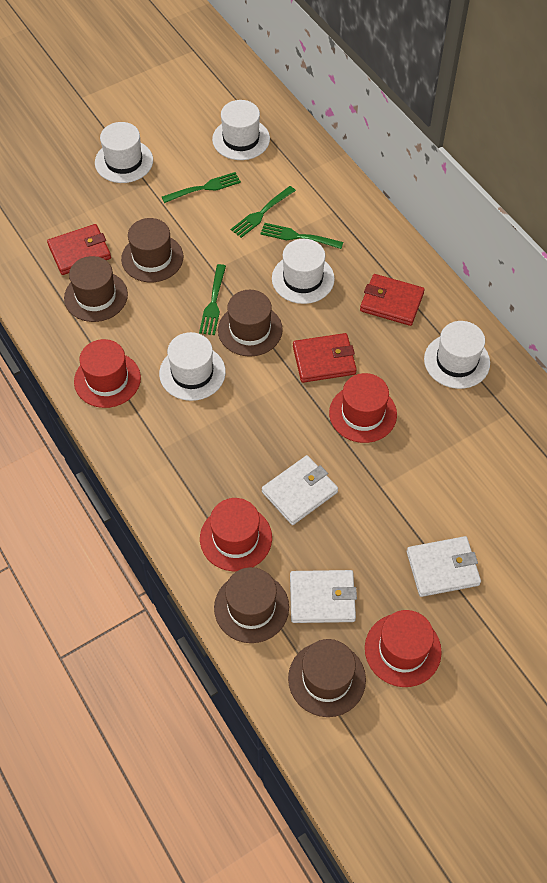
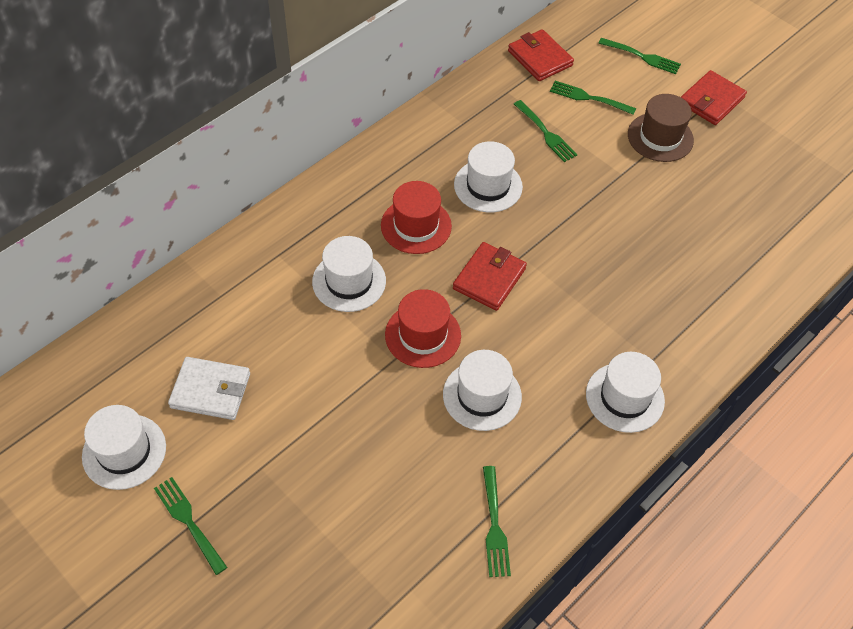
brown hat: [64,256,128,322] [121,218,183,282] [214,567,289,643] [218,290,283,357] [288,639,366,717] = 5 -> [628,94,694,162] = 1
green fork: [162,172,241,203] [199,264,226,335] [231,186,296,238] [260,223,343,249] = 4 -> [154,477,227,575] [483,466,511,577] [514,100,577,162] [550,81,636,115] [598,38,681,74] = 5
red hat: [74,339,141,408] [200,498,272,571] [329,373,397,443] [365,610,442,687] = 4 -> [381,181,452,254] [385,289,461,368] = 2
white wallet: [262,455,338,525] [290,570,357,623] [407,536,481,597] = 3 -> [168,357,250,420] = 1

